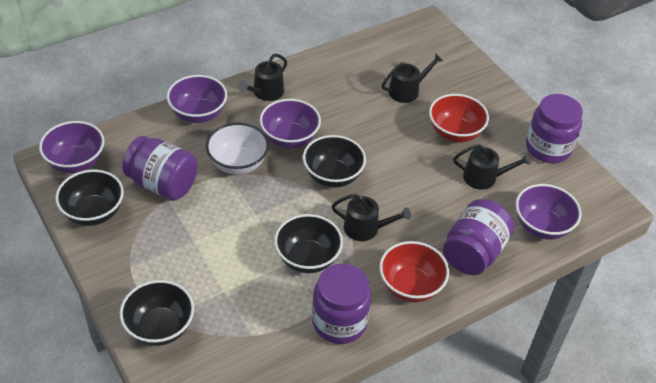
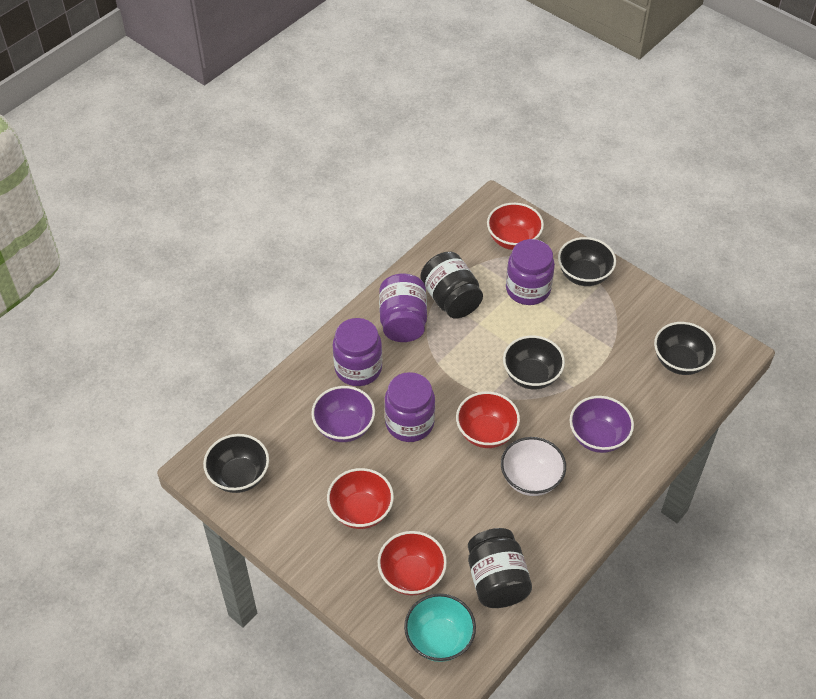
black jar: none = 0 -> [420,252,483,318] [468,528,532,608] = 2
black watering can: [238,54,287,101] [332,194,411,241] [382,54,443,103] [453,144,531,190] = 4 -> none = 0
purple bowl: [39,121,104,173] [167,75,227,123] [260,99,321,148] [516,184,581,240] = 4 -> [311,386,375,442] [570,396,634,453] = 2
red bowl: [379,241,449,302] [429,94,489,142] = 2 -> [327,468,394,529] [378,531,447,595] [456,392,520,448] [487,203,544,250] = 4
turquoise bowl: none = 0 -> [404,594,476,662] = 1

